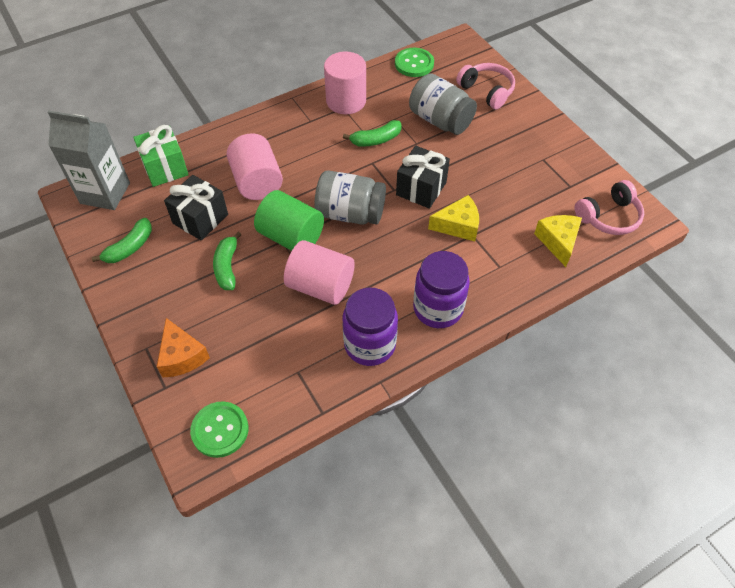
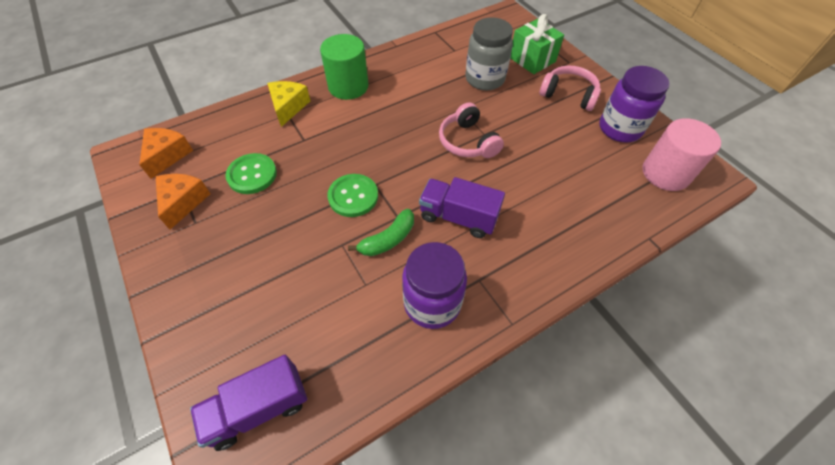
black gift: [164,175,228,241] [396,146,450,209] = 2 -> none = 0
green banana: [92,218,152,263] [213,232,242,290] [343,120,402,146] = 3 -> [348,209,414,256] = 1
grey carton: [48,111,130,210] = 1 -> none = 0
grey jar: [315,170,386,224] [409,73,477,135] = 2 -> [465,17,513,90] = 1
orange cheese: [157,318,210,377] = 1 -> [139,128,193,179] [156,174,210,230] = 2
pink cylinder: [227,133,283,200] [284,240,355,305] [324,51,366,114] = 3 -> [642,118,721,191] = 1
purple truck: none = 0 -> [190,355,307,451] [419,177,505,238] = 2
yellow cheese: [428,195,479,241] [534,215,582,267] = 2 -> [267,81,310,127] = 1

